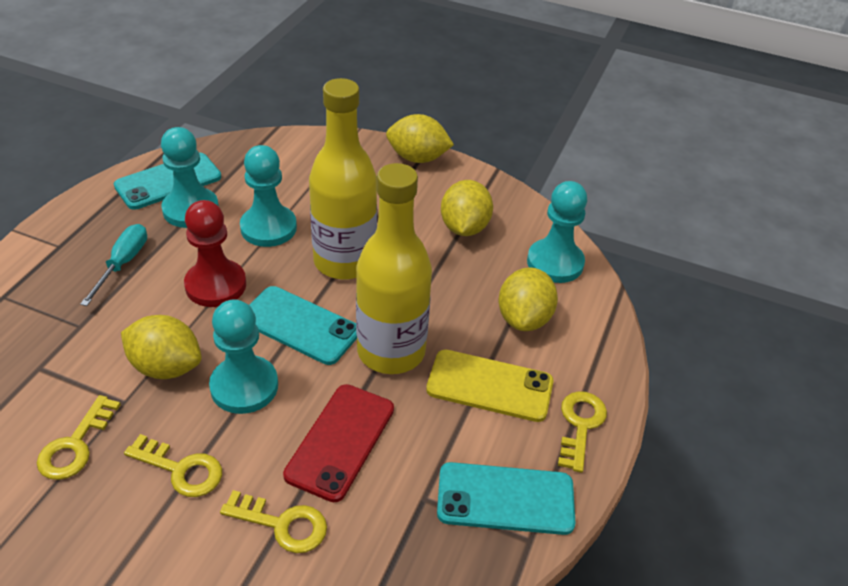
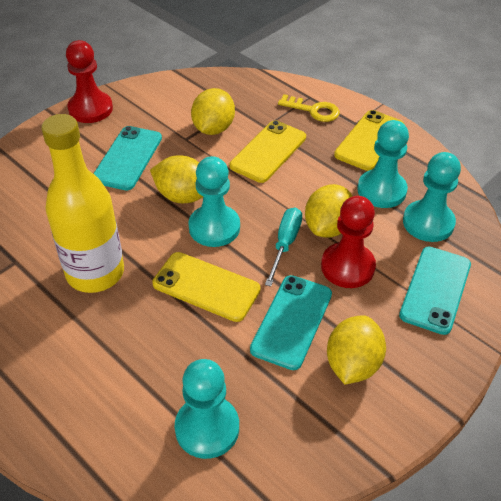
red pawn: [184,200,246,307] = 1 -> [66,40,113,123] [321,196,376,288] = 2
red phone: [283,384,394,502] = 1 -> none = 0
yellow bottle: [309,78,377,280] [356,163,432,374] = 2 -> [42,114,124,293] = 1
yellow key: [37,395,121,480] [124,434,222,497] [220,490,327,553] [558,391,607,473] = 4 -> [278,94,340,122] = 1
yellow phone: [426,349,554,422] = 1 -> [152,252,261,322] [230,120,306,183] [334,110,405,171] = 3

